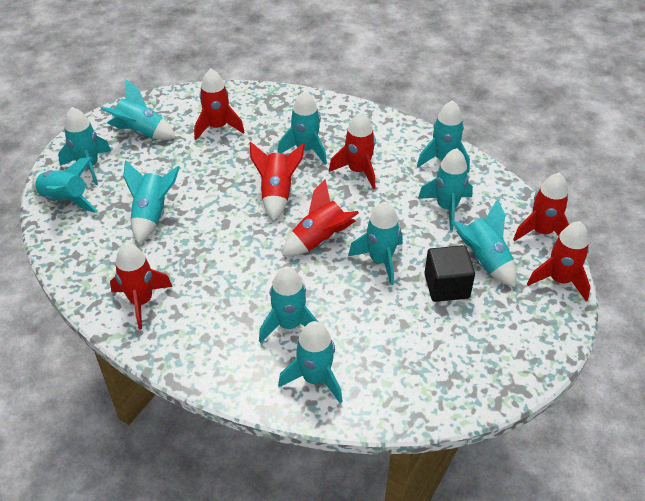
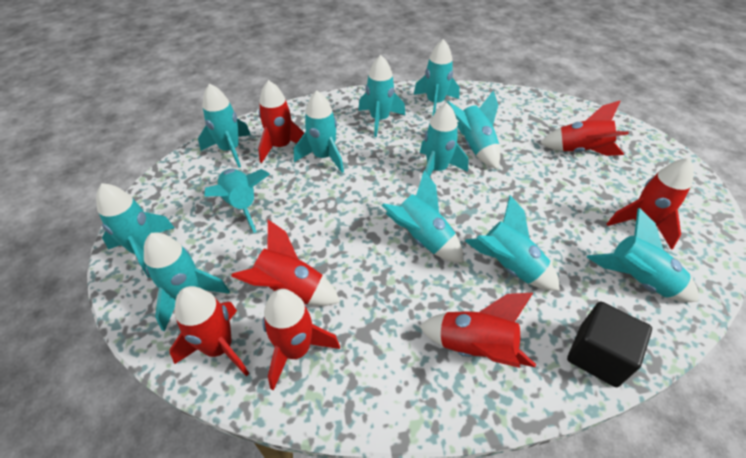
turquoise rocket: [32,157,98,213] [58,107,111,185] [101,79,176,140] [123,160,180,244] [259,267,318,343] [277,91,327,164] [278,321,343,404] [348,201,403,285] [417,100,470,173] [418,148,473,230] [451,198,517,287] = 11 -> [96,183,175,278] [144,233,230,332] [198,83,251,168] [204,169,270,233] [294,90,344,173] [358,55,405,137] [381,170,464,263] [413,39,460,117] [420,103,469,177] [446,90,500,169] [465,195,560,291] [586,208,699,302] = 12

